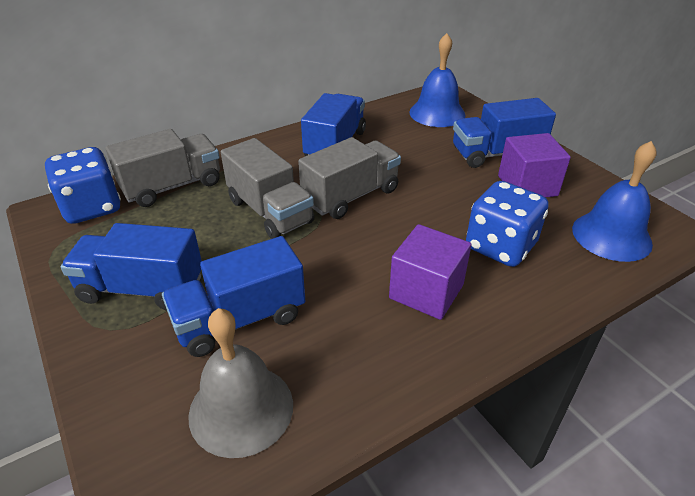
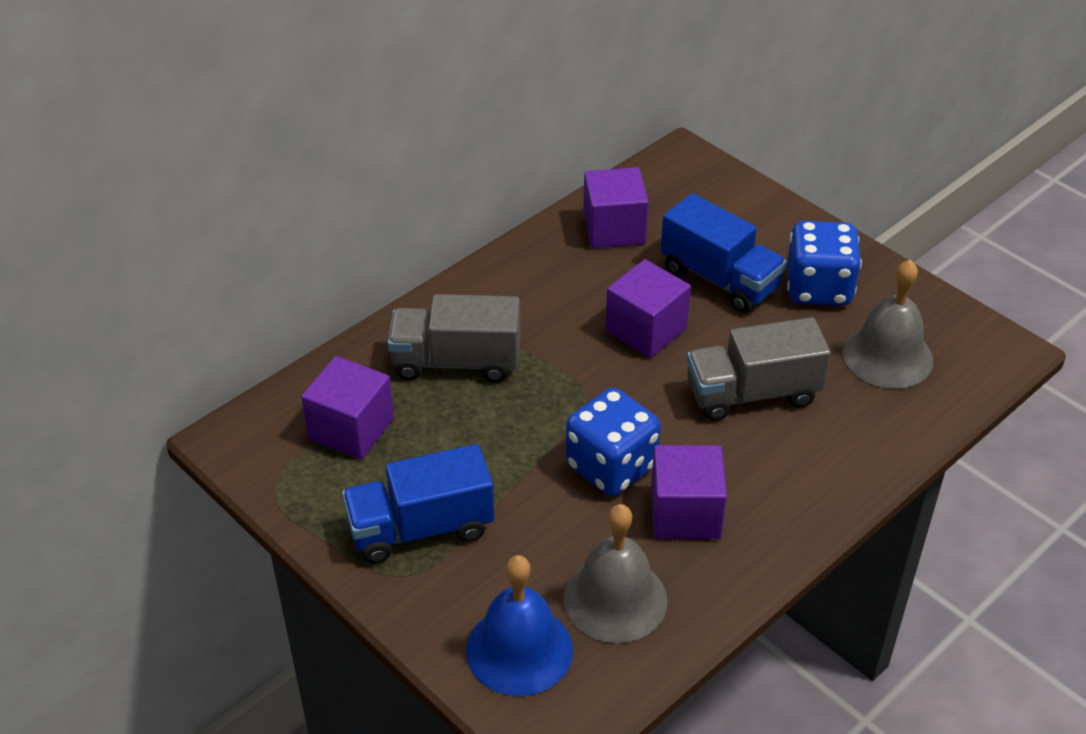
blue bell: [409,33,465,127] [572,141,657,262] = 2 -> [466,555,573,696] = 1
blue truck: [61,223,202,311] [162,236,305,357] [301,93,366,156] [453,98,556,168] = 4 -> [342,444,494,564] [660,193,787,313] = 2
grey bell: [188,308,293,458] = 1 -> [563,504,668,643] [843,260,933,389] = 2
grey truck: [106,129,220,207] [221,138,314,239] [298,137,401,219] = 3 -> [388,294,520,383] [687,317,831,421] = 2
purple cube: [389,224,471,320] [498,133,571,198] = 2 -> [301,356,394,460] [583,167,649,248] [605,259,691,358] [651,445,727,539] = 4

